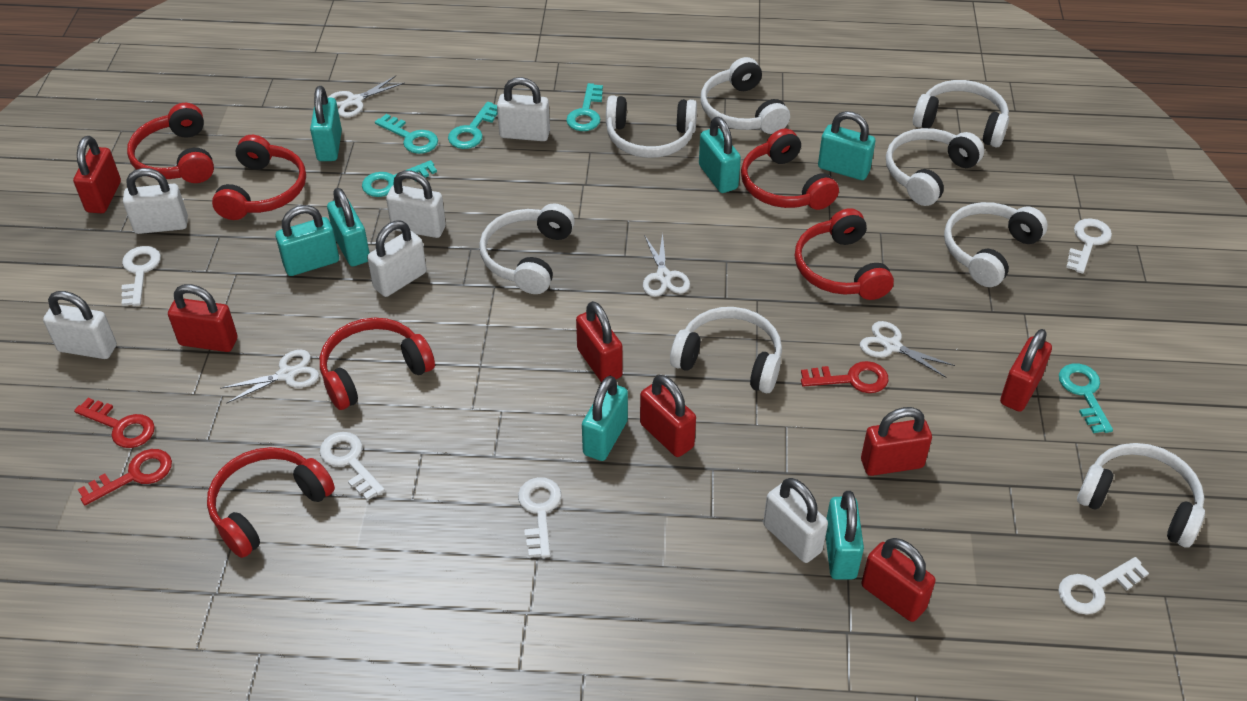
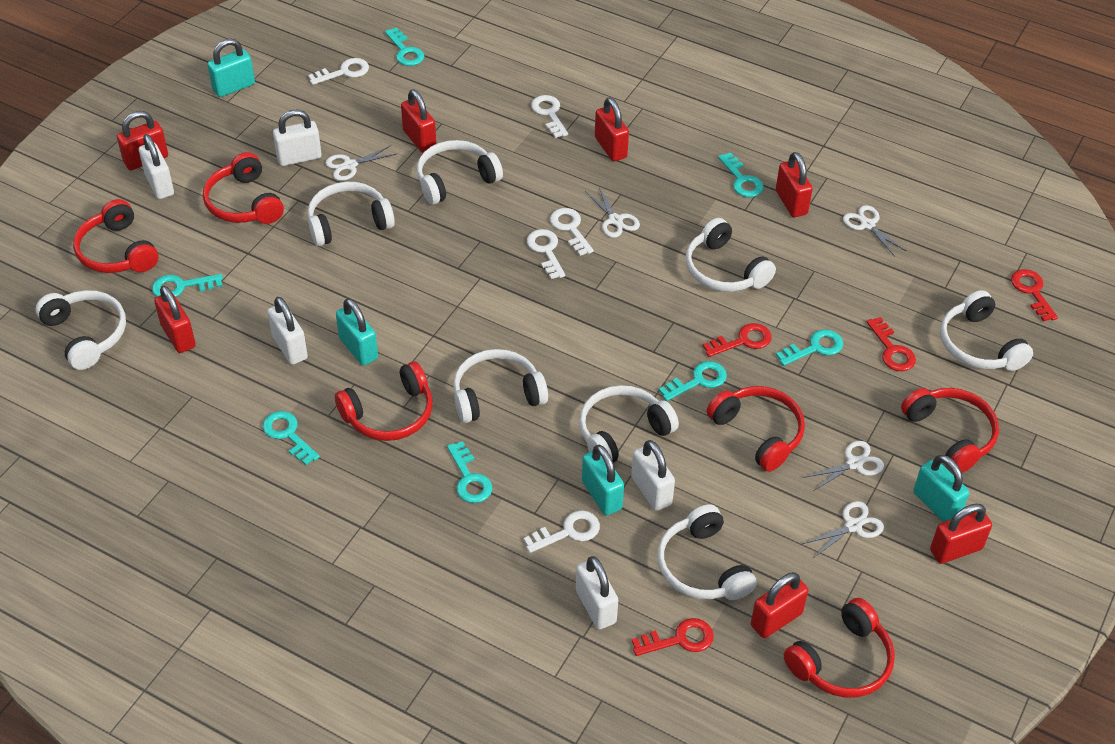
red key: [74,398,155,448] [78,449,172,505] [801,361,889,393] = 3 -> [632,618,714,656] [703,323,772,357] [866,317,916,371] [1011,269,1058,322] = 4
turquoise key: [362,160,437,197] [375,114,438,154] [448,102,497,149] [566,83,603,131] [1059,363,1113,433] = 5 -> [152,274,223,297] [263,411,320,465] [385,28,424,66] [447,441,492,503] [659,361,727,401] [718,152,764,197] [776,329,843,366] = 7
turquoise padlock: [276,205,339,276] [310,86,342,161] [327,188,369,267] [582,376,628,461] [699,117,741,193] [818,111,875,180] [826,491,864,580] = 7 -> [207,38,255,97] [336,298,378,366] [582,445,624,515] [913,455,969,522] = 4
white padlock: [43,291,117,359] [123,168,188,234] [367,221,427,297] [386,170,446,238] [497,77,550,141] [763,478,828,563] = 6 -> [139,134,174,199] [267,297,308,365] [273,110,322,166] [576,556,618,629] [631,440,675,511] = 5
white scissors: [220,350,319,404] [328,76,405,117] [643,232,690,297] [860,321,955,378] = 4 -> [325,145,396,181] [585,187,640,238] [803,441,884,491] [803,501,884,557] [843,205,906,257] = 5

